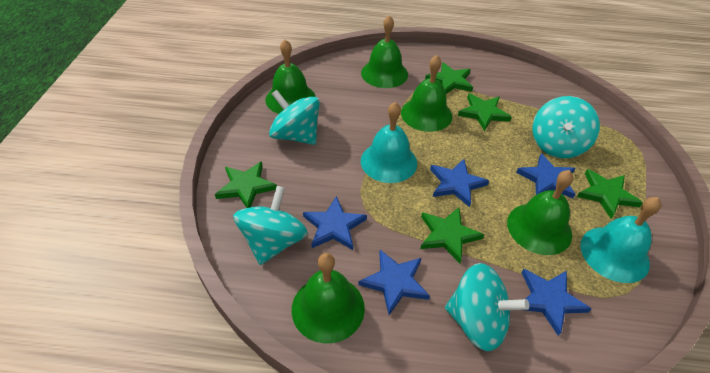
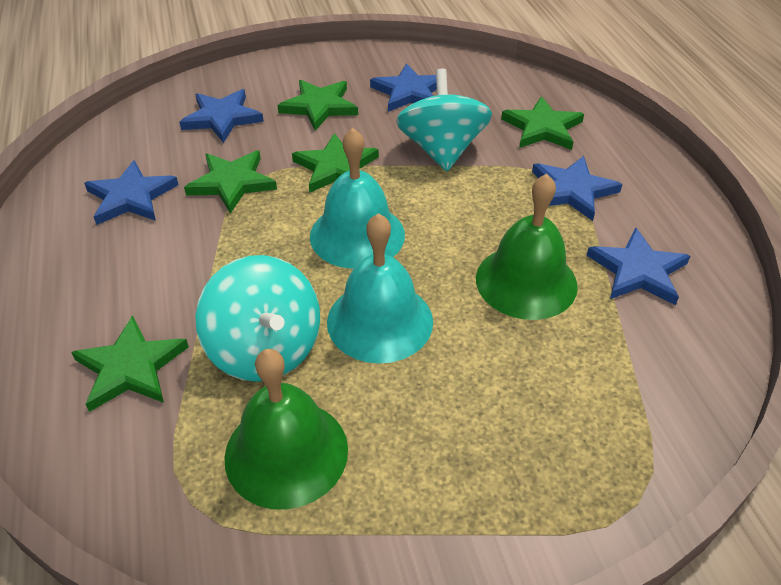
green bell: [266,39,316,114] [292,253,365,344] [361,15,408,88] [401,55,452,132] [507,170,573,255] = 5 -> [224,349,348,510] [476,174,578,320] = 2
turquoise spinning top: [233,186,308,265] [269,90,320,145] [445,263,529,351] [533,96,600,158] = 4 -> [195,255,320,382] [396,69,492,171] = 2

